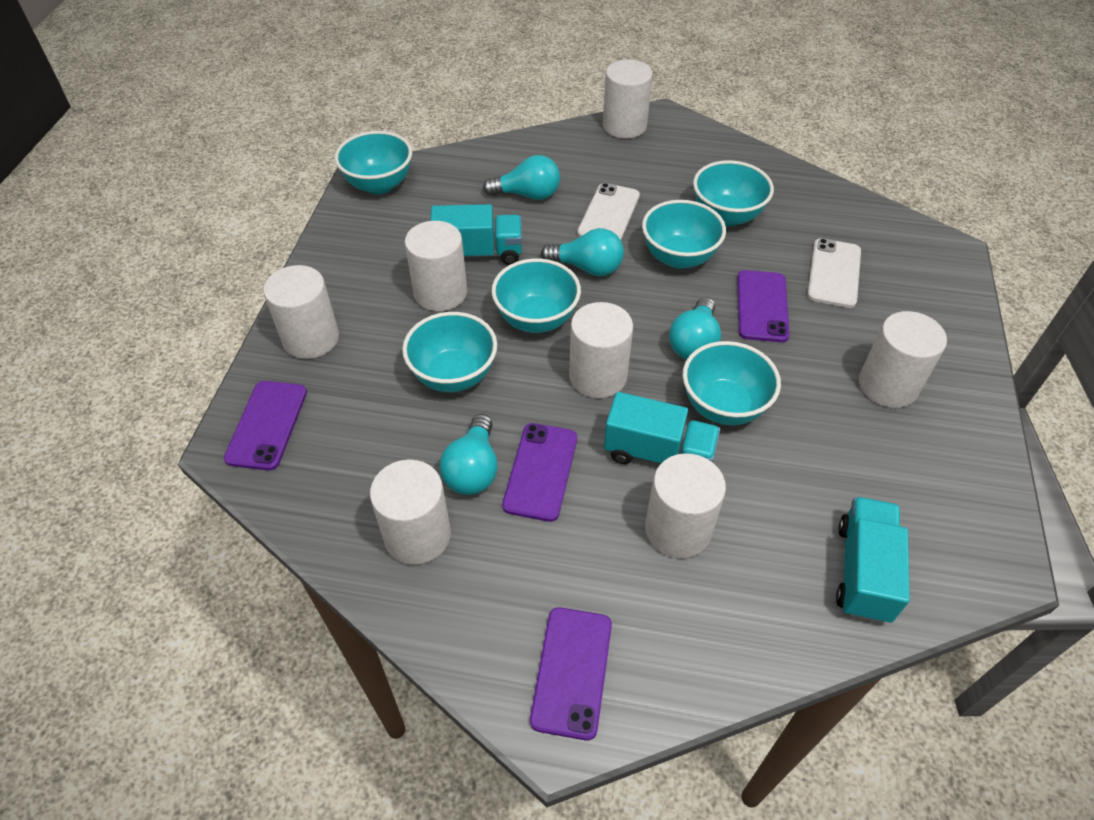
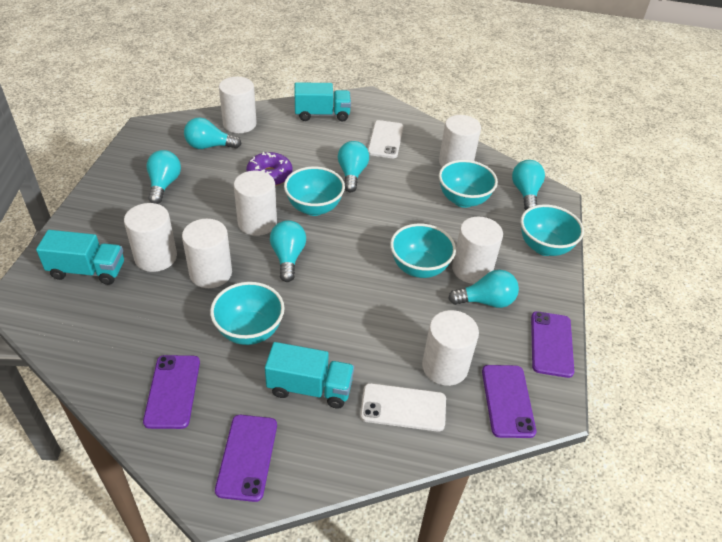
purple donut: none = 0 -> [246,152,293,186] = 1
turquoise bowl: [335,131,412,194] [402,312,497,392] [491,258,581,333] [642,200,726,269] [683,341,781,425] [693,160,774,226] = 6 -> [210,282,285,345] [284,166,345,216] [390,223,456,278] [439,160,498,208] [521,204,584,256] = 5
turquoise light bulb: [440,414,498,495] [483,155,560,200] [541,228,624,276] [669,297,721,360] = 4 -> [147,150,181,204] [184,118,241,149] [270,220,306,282] [338,141,369,193] [448,270,519,308] [512,160,545,210] = 6

